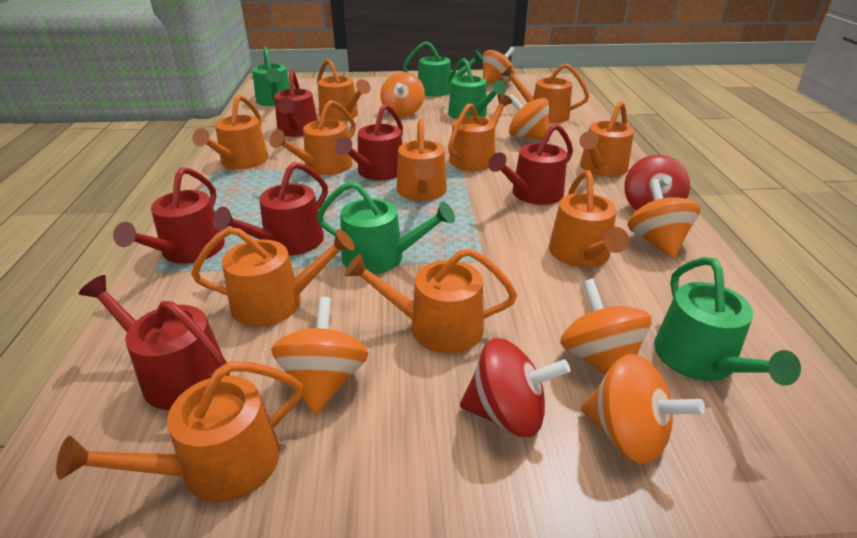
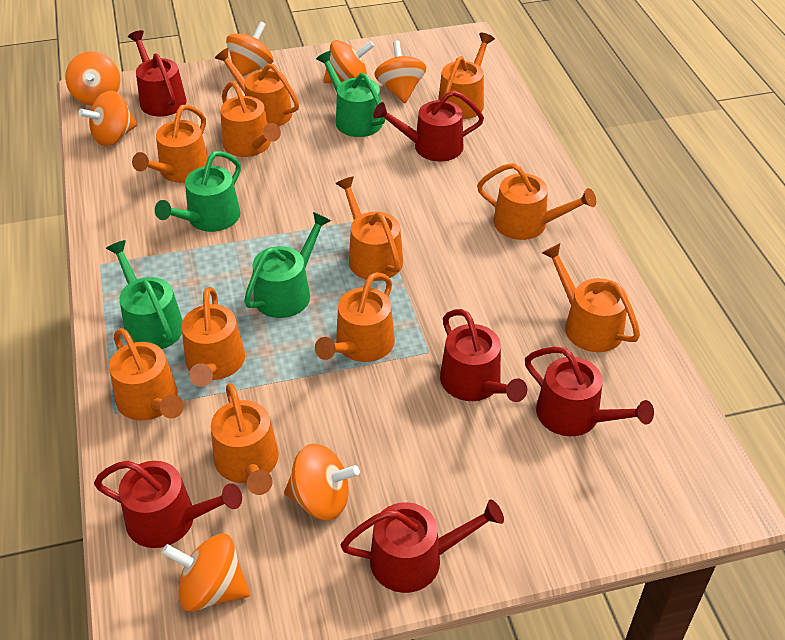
green watering can: [252,47,290,106] [317,181,455,274] [403,41,484,96] [448,58,506,119] [654,257,801,386] = 5 -> [106,240,183,349] [155,151,241,232] [244,212,331,318] [316,51,385,137] = 4
red spinning top: [460,338,570,437] [624,155,690,211] = 2 -> none = 0

